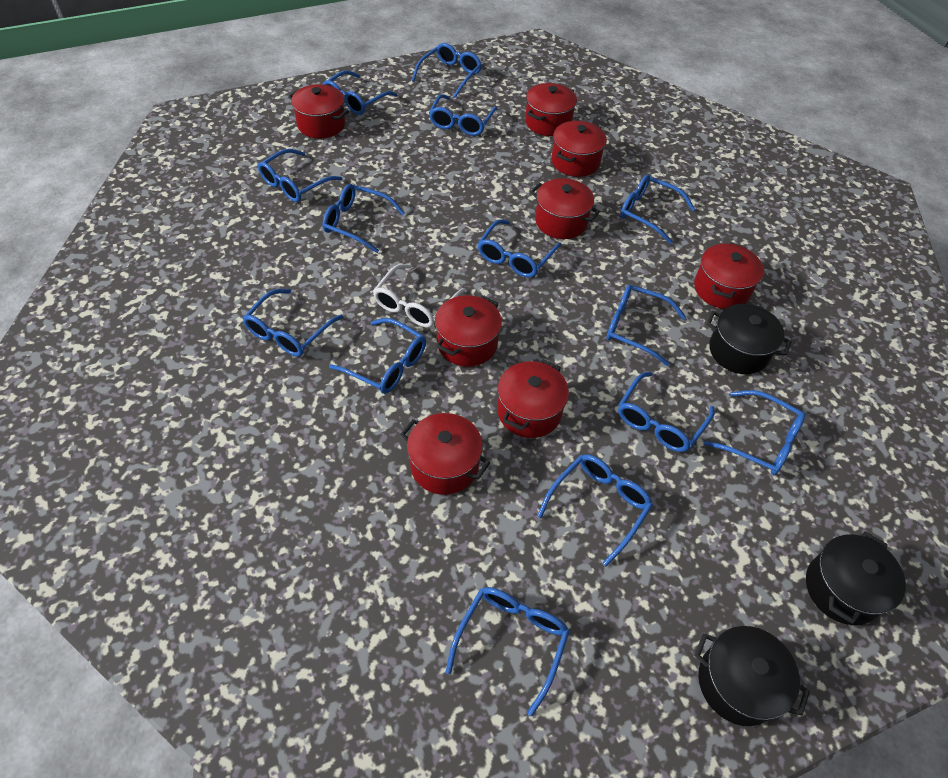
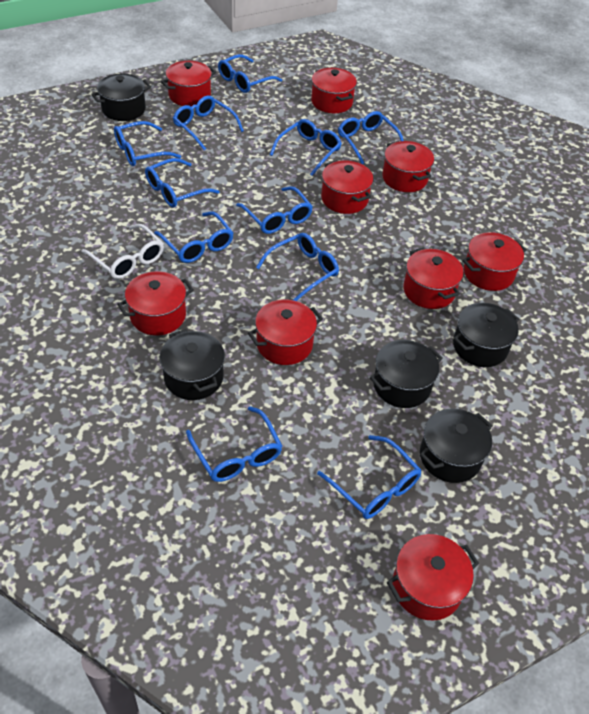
black pot: [694,626,810,726] [706,304,792,374] [806,531,906,625] = 3 -> [91,74,151,121] [160,329,225,400] [370,340,443,408] [420,409,493,483] [453,303,519,367] = 5
blue glasses: [243,289,343,357] [258,149,342,202] [322,184,405,253] [323,71,397,115] [329,318,426,394] [412,43,482,98] [429,94,497,136] [446,587,570,716] [478,219,561,278] [537,454,653,566] [606,285,686,366] [618,372,715,452] [620,175,695,244] [704,390,806,475] = 14 -> [114,121,181,166] [145,158,220,207] [154,211,234,263] [173,96,244,150] [186,406,282,482] [218,54,282,93] [236,186,313,234] [256,233,339,301] [270,119,342,176] [317,435,422,519] [338,111,404,164] = 11
red pot: [288,84,349,139] [400,413,490,495] [435,295,502,367] [497,359,569,438] [525,83,577,136] [530,178,600,239] [551,121,607,177] [694,242,764,309] = 8 -> [117,271,194,335] [161,61,216,107] [248,299,323,365] [311,68,357,113] [321,160,374,214] [382,141,434,192] [387,534,479,621] [403,247,464,309] [462,232,527,291] = 9

